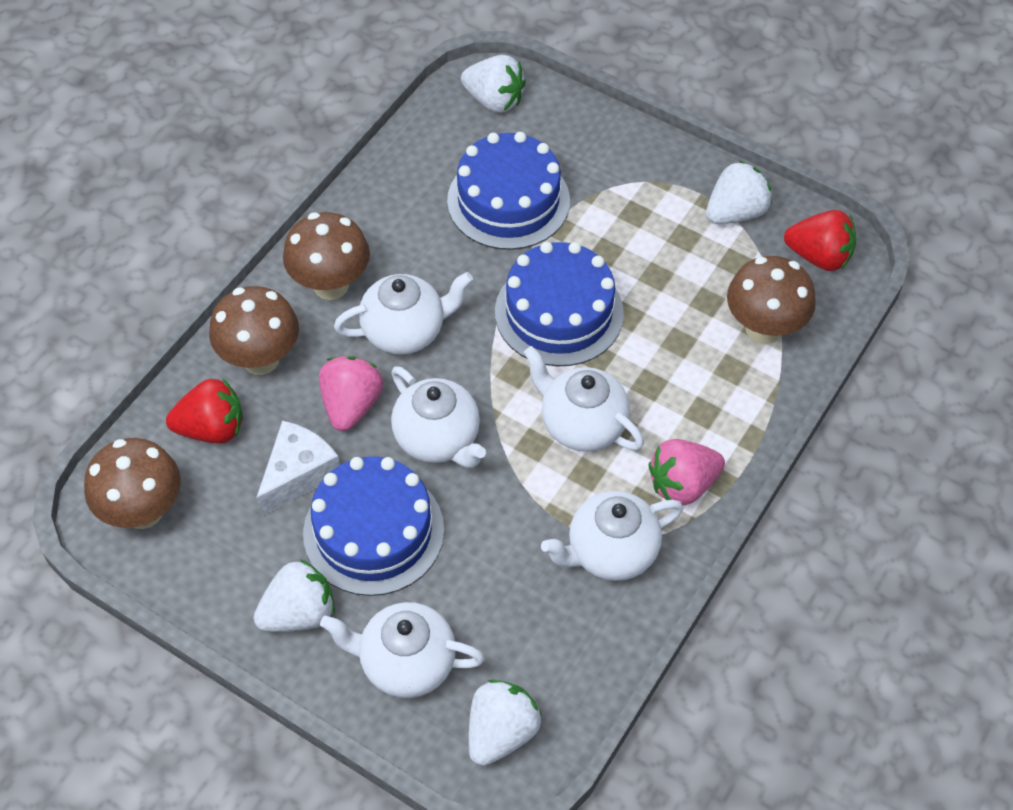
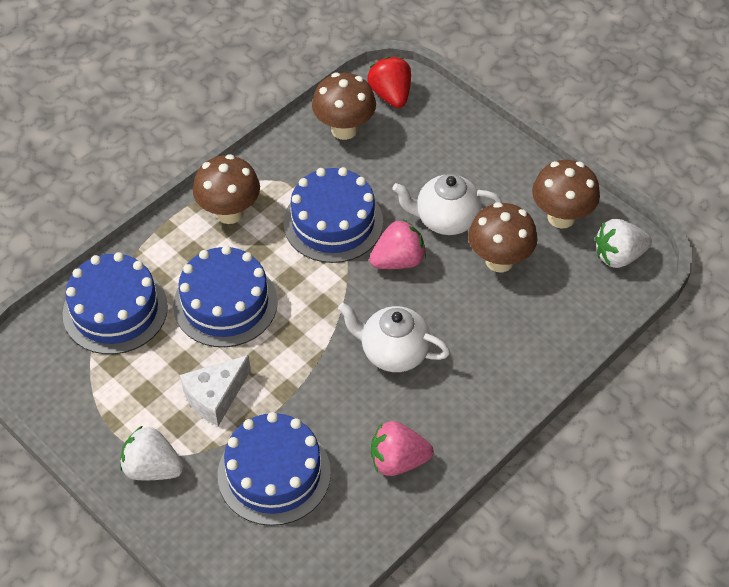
blue cake: [303,456,444,596] [447,132,570,250] [495,242,624,366] = 3 -> [63,252,168,354] [173,245,278,347] [218,412,331,526] [283,167,383,263] = 4
red strawberry: [166,378,243,443] [784,210,856,271] = 2 -> [367,57,411,108] = 1
white strawberry: [253,559,335,632] [461,55,526,113] [469,680,542,766] [706,161,772,224] = 4 -> [120,425,184,480] [595,219,652,268] = 2
white teapot: [320,602,485,698] [334,272,473,355] [391,366,486,468] [524,346,644,452] [541,491,683,581] = 5 -> [338,303,450,372] [392,174,502,235] = 2

